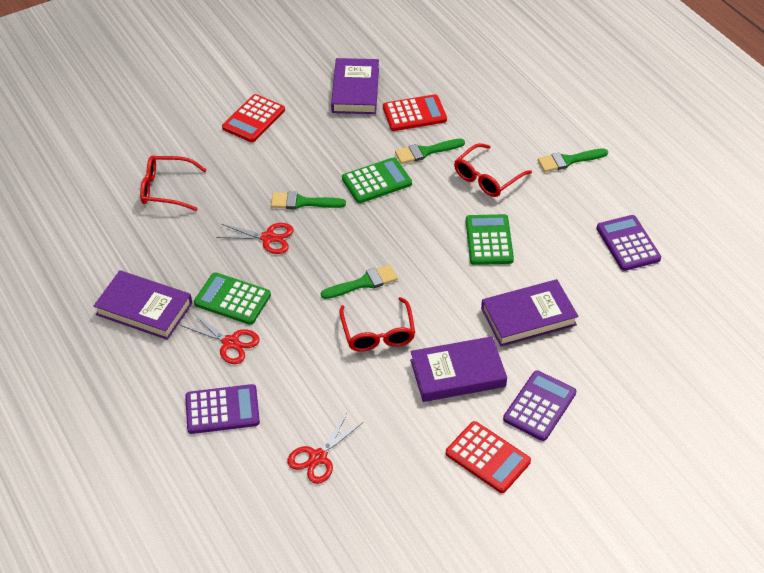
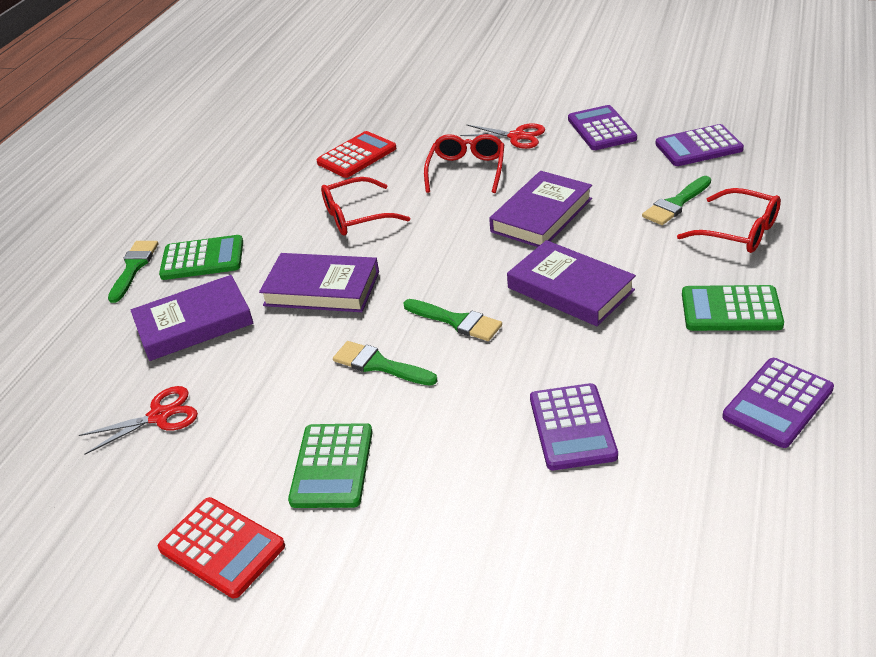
purple calculator: [185,384,260,434] [503,370,576,441] [596,215,661,271] = 3 -> [530,383,618,470] [568,105,637,150] [655,124,744,166] [722,358,834,448] = 4
red calculator: [222,94,285,142] [383,94,447,131] [446,421,531,493] = 3 -> [158,497,285,598] [316,131,397,178] = 2
red scissors: [181,313,260,364] [216,223,294,254] [287,413,363,484] = 3 -> [79,386,198,455] [460,123,546,149] = 2

